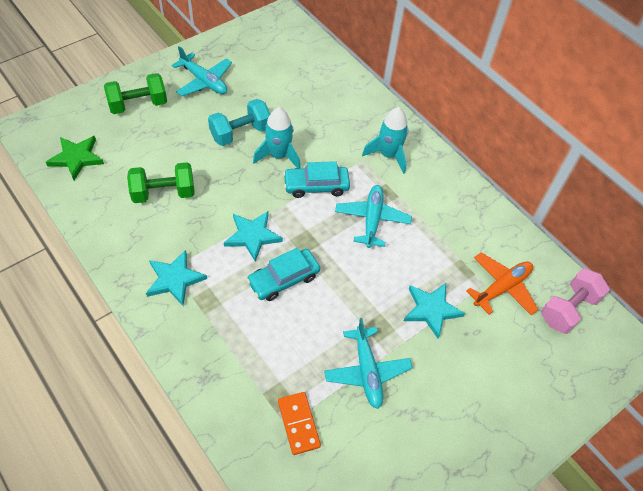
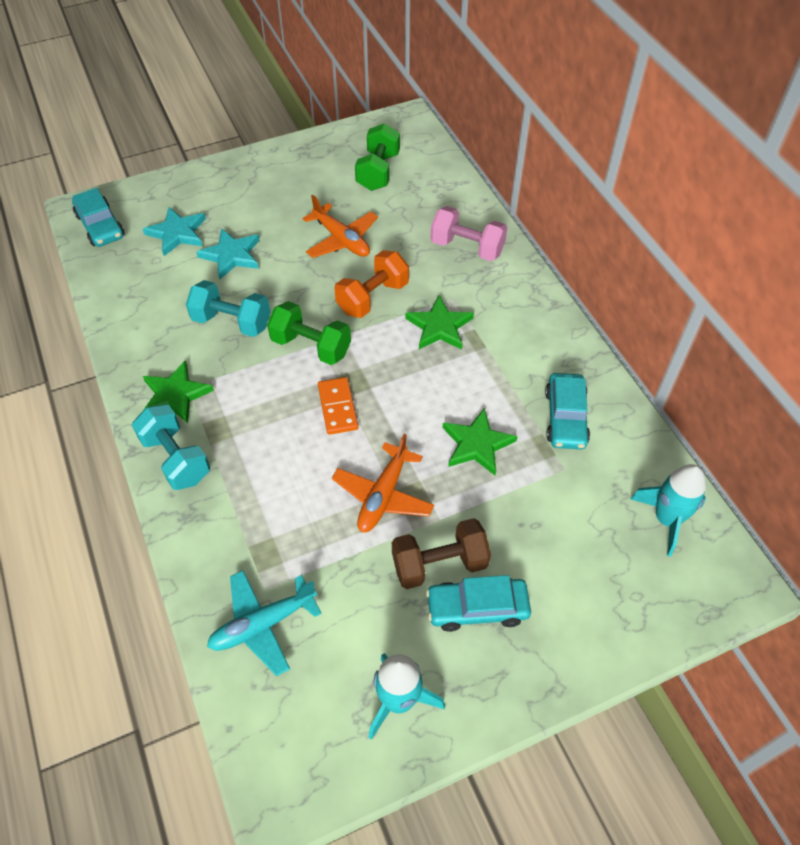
brown dumbbell: none = 0 -> [392,518,491,589] = 1
green star: [46,136,104,180] = 1 -> [143,361,214,423] [405,295,474,349] [443,408,518,475] = 3
orange dumbbell: none = 0 -> [334,250,409,318] = 1
orange plane: [466,252,539,315] = 1 -> [302,195,378,258] [332,434,434,532] = 2
turquoise car: [247,248,320,301] [283,161,350,198] = 2 -> [72,188,124,247] [426,575,531,632] [545,373,590,449] = 3
turquoise dumbbell: [208,99,270,146] = 1 -> [132,404,210,490] [186,280,270,337] = 2
turquoise plane: [172,46,232,96] [324,318,413,409] [335,185,412,248] = 3 -> [207,570,322,676] = 1
turquoise star: [146,250,207,306] [224,211,283,262] [404,283,465,339] = 3 -> [143,207,206,256] [196,228,260,279] = 2

